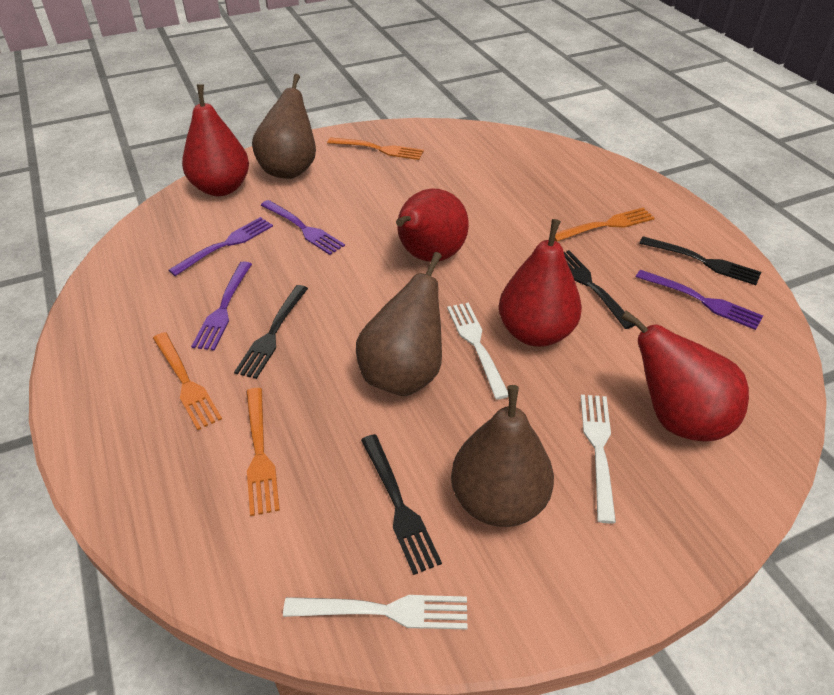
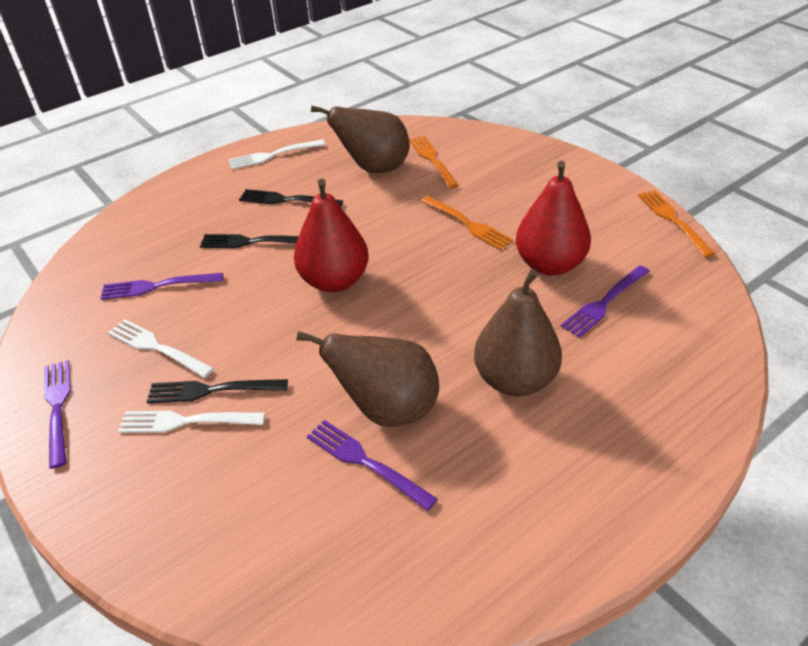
black fork: [234,285,308,379] [361,434,442,575] [564,250,635,329] [639,236,761,285] = 4 -> [147,379,288,403] [200,234,299,248] [239,189,343,207] = 3
orange fork: [153,332,222,430] [246,388,280,516] [327,137,424,160] [555,208,655,242] = 4 -> [409,136,459,189] [421,196,513,250] [638,190,715,257] = 3
red pear: [182,84,249,196] [396,188,469,262] [499,219,582,347] [621,310,749,441] = 4 -> [294,179,369,292] [516,161,591,275] = 2

